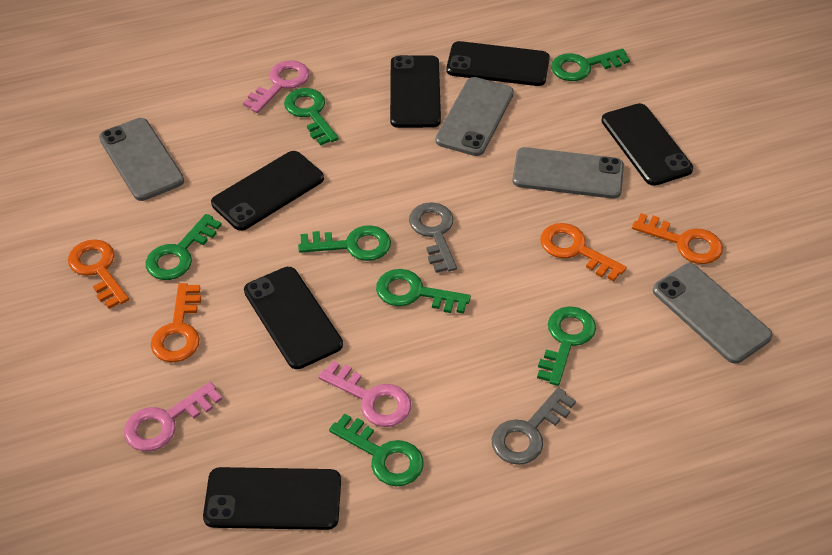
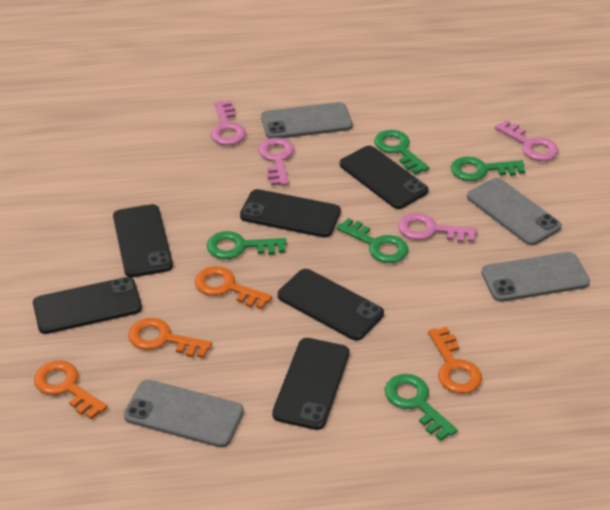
green key: [146,214,222,280] [284,88,339,146] [298,225,391,261] [329,413,424,487] [376,269,471,314] [537,306,596,386] [551,49,630,81] = 7 -> [207,231,287,259] [336,218,408,263] [374,130,430,175] [385,374,458,441] [451,156,525,181] = 5
grey key: [409,202,457,273] [491,387,576,465] = 2 -> none = 0
pink key: [124,382,222,451] [243,60,310,113] [318,361,411,427] = 3 -> [211,101,246,145] [258,138,294,186] [398,213,477,243] [495,120,559,161] = 4

